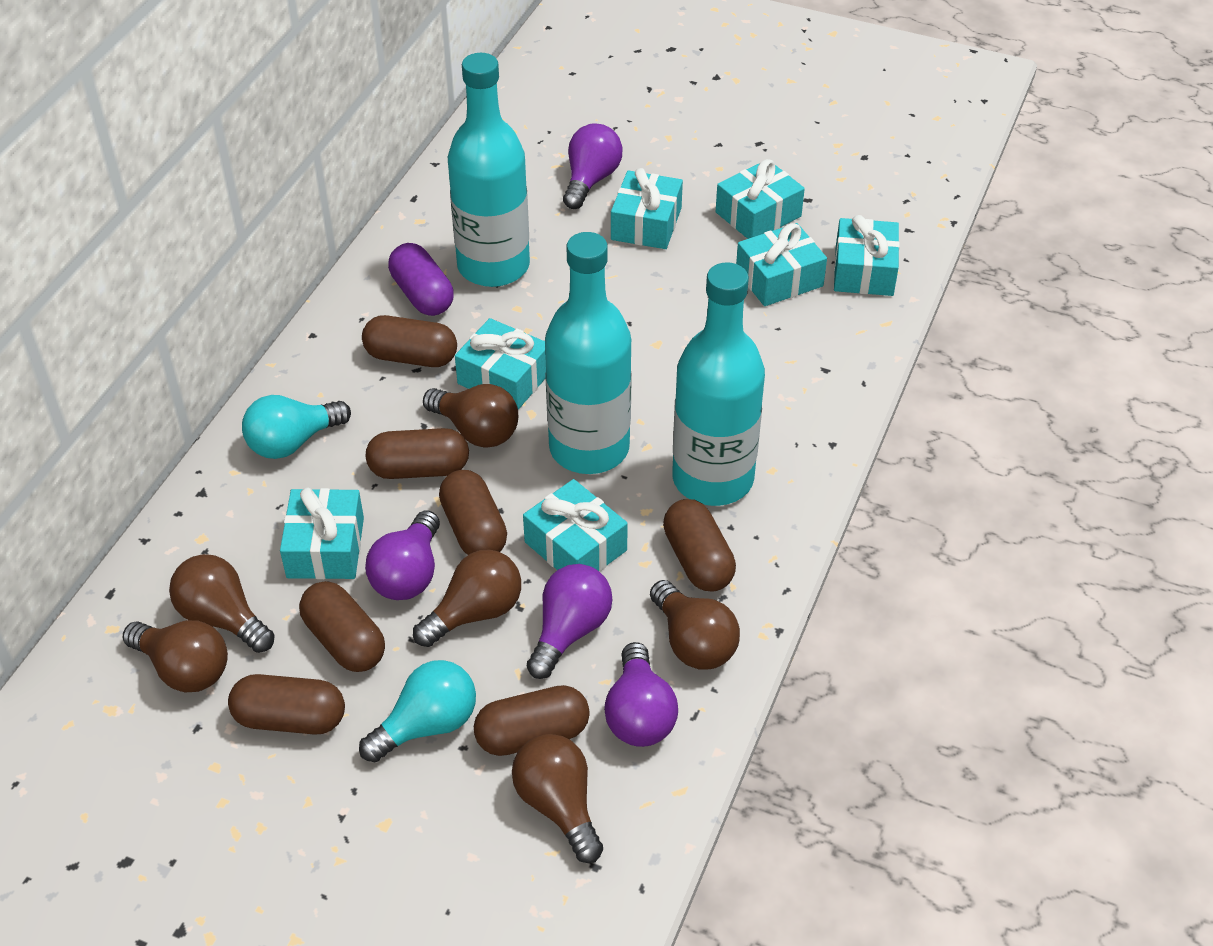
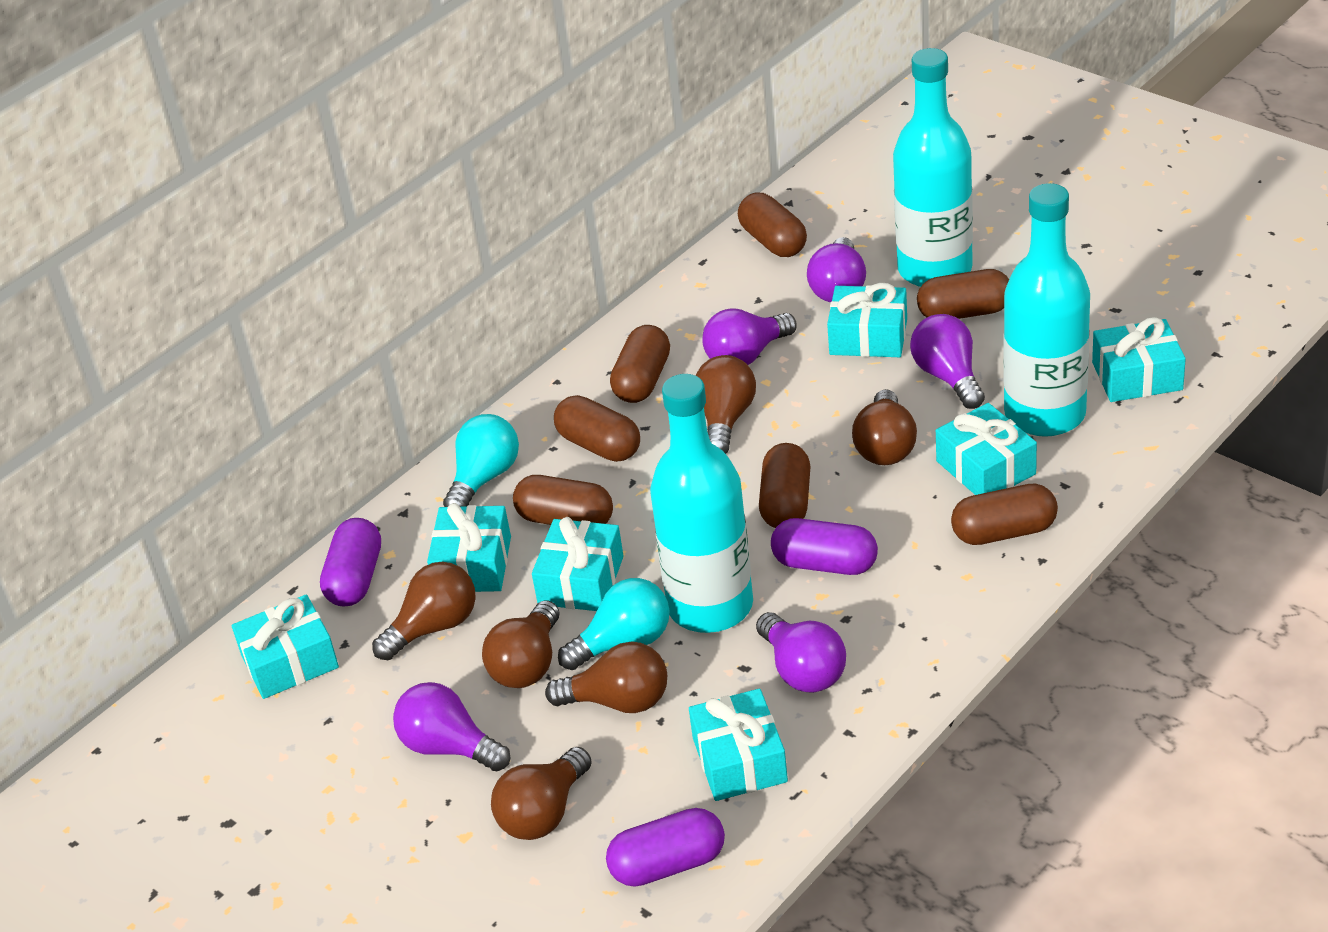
purple capsule: [388,243,454,316] = 1 -> [320,518,381,606] [606,808,725,887] [771,518,878,575] = 3
purple light bulb: [365,510,440,600] [527,564,612,679] [563,124,623,209] [604,642,678,747] = 4 -> [393,682,510,771] [702,309,797,365] [756,612,846,693] [807,237,866,302] [910,314,985,409] = 5

